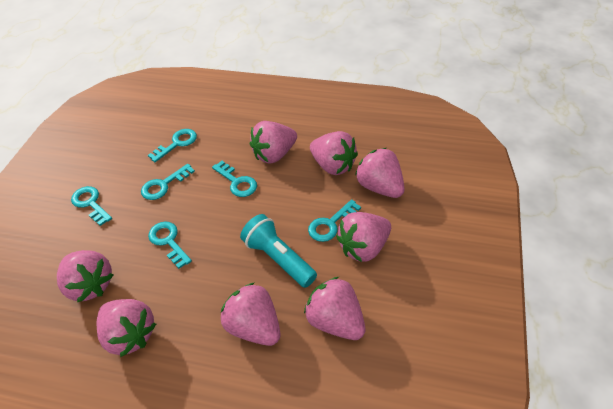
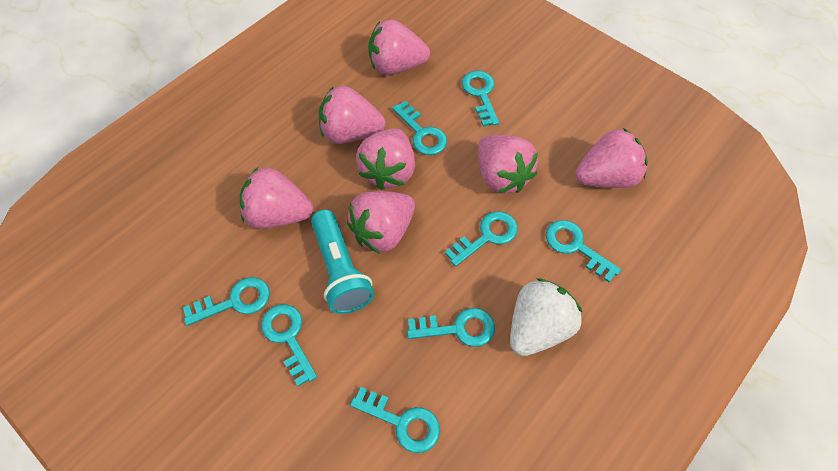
pink strawberry: [57,250,113,302] [97,299,156,357] [221,282,280,346] [250,121,297,164] [304,277,365,340] [310,131,358,175] [336,212,391,262] [355,148,405,198] = 8 -> [240,167,313,229] [319,86,386,144] [347,191,415,254] [356,128,415,190] [368,20,430,75] [478,135,538,193] [576,128,648,188] = 7
turquoise key: [71,186,112,226] [141,164,195,200] [148,129,197,162] [148,222,192,269] [212,161,257,197] [308,199,361,242] = 6 -> [183,277,270,326] [261,304,317,386] [350,387,440,453] [392,101,447,155] [407,308,495,347] [445,211,518,267] [462,71,499,126] [546,220,621,282] = 8
white strawberry: none = 0 -> [510,278,583,356] = 1

